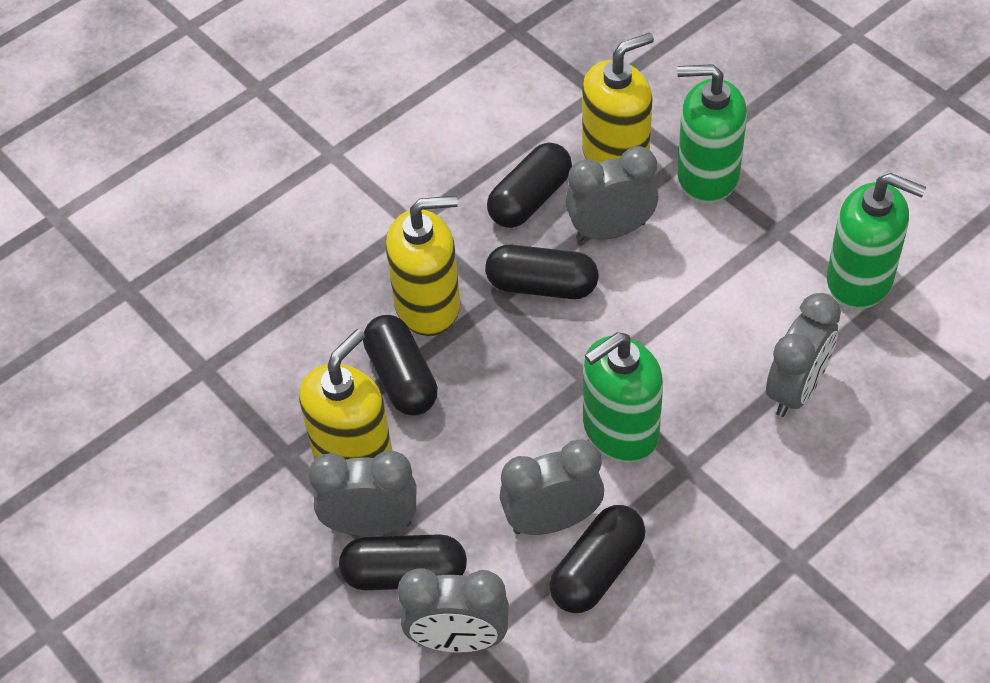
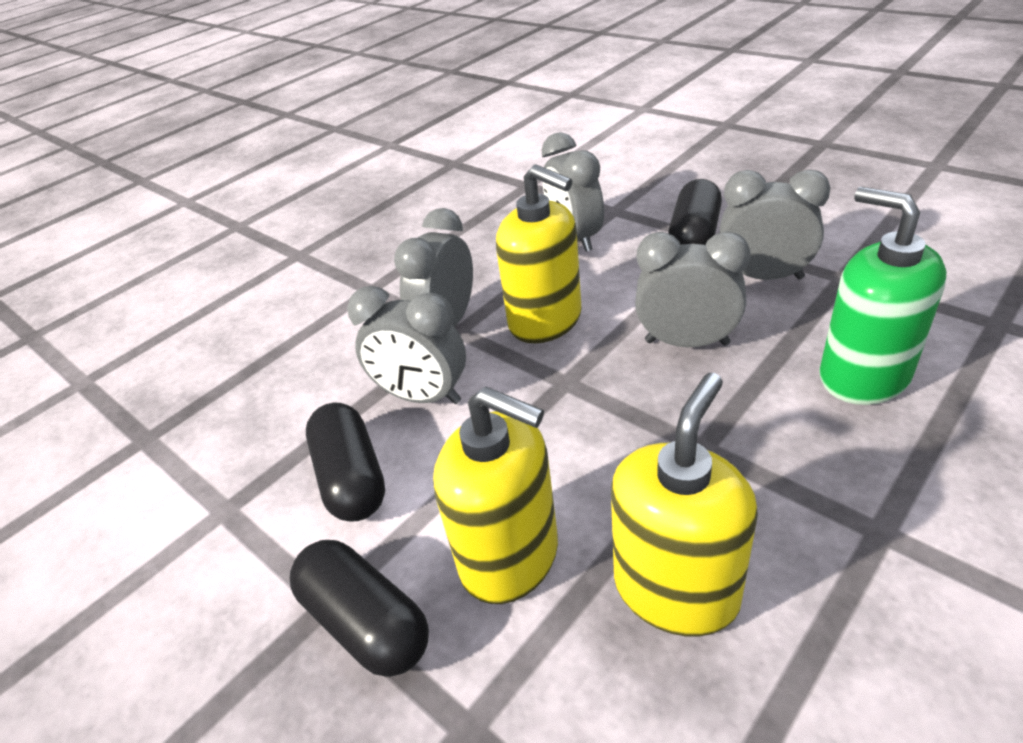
black capsule: [339,534,467,590] [363,315,438,416] [485,245,599,299] [487,143,572,228] [549,505,645,613] = 5 -> [289,540,429,677] [306,403,385,521] [668,179,722,245] = 3
green soap dispenser: [583,332,663,462] [677,64,747,203] [827,173,926,309] = 3 -> [819,187,946,405] = 1

